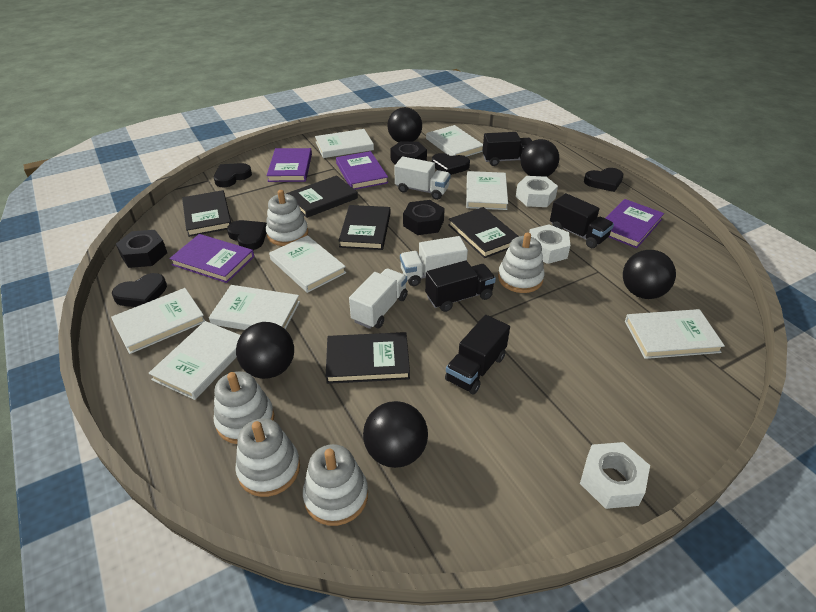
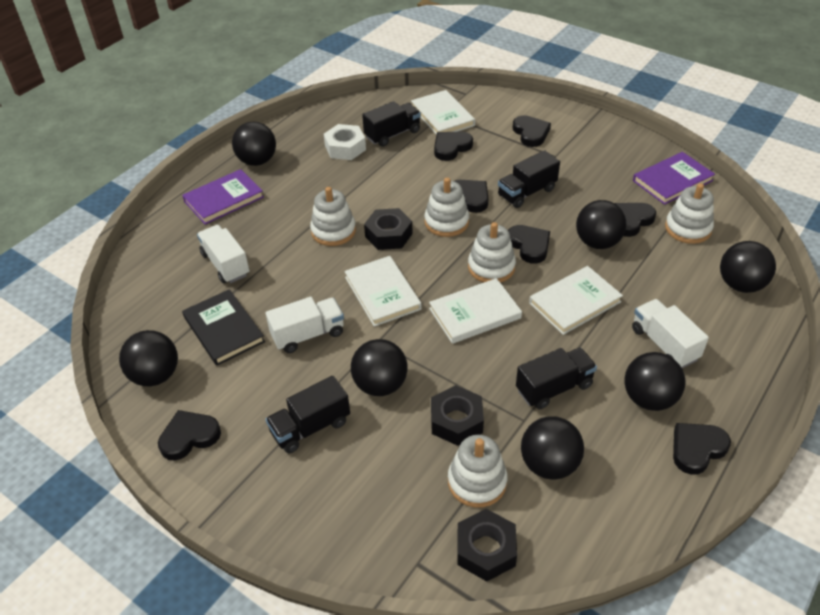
black ball: [236,322,294,379] [363,401,428,468] [387,107,422,142] [520,139,559,177] [623,250,676,299] = 5 -> [119,330,178,386] [232,122,276,166] [351,339,408,396] [521,416,584,480] [576,200,626,249] [625,352,685,411] [720,241,776,293] = 7
black book: [182,190,231,237] [286,175,358,218] [326,332,410,384] [338,205,390,250] [448,207,519,258] = 5 -> [182,289,265,366] = 1
black heart: [112,273,167,307] [214,163,252,187] [227,220,267,250] [432,153,470,175] [584,168,623,192] = 5 -> [158,410,221,460] [434,132,473,161] [454,180,489,213] [508,225,550,264] [513,115,551,147] [614,203,656,237] [673,423,731,475] = 7
purple book: [169,234,254,283] [267,148,312,182] [336,151,388,190] [605,199,664,248] = 4 -> [182,169,264,225] [633,152,715,205] = 2
white book: [111,288,205,354] [148,321,240,400] [209,285,300,330] [269,235,346,293] [315,129,374,158] [426,125,483,157] [466,171,508,210] [625,309,725,359] = 8 -> [344,256,422,327] [411,90,475,135] [429,278,522,344] [529,266,623,335] = 4
white nut: [516,176,558,207] [529,224,570,264] [580,442,650,509] = 3 -> [324,124,366,160] = 1

